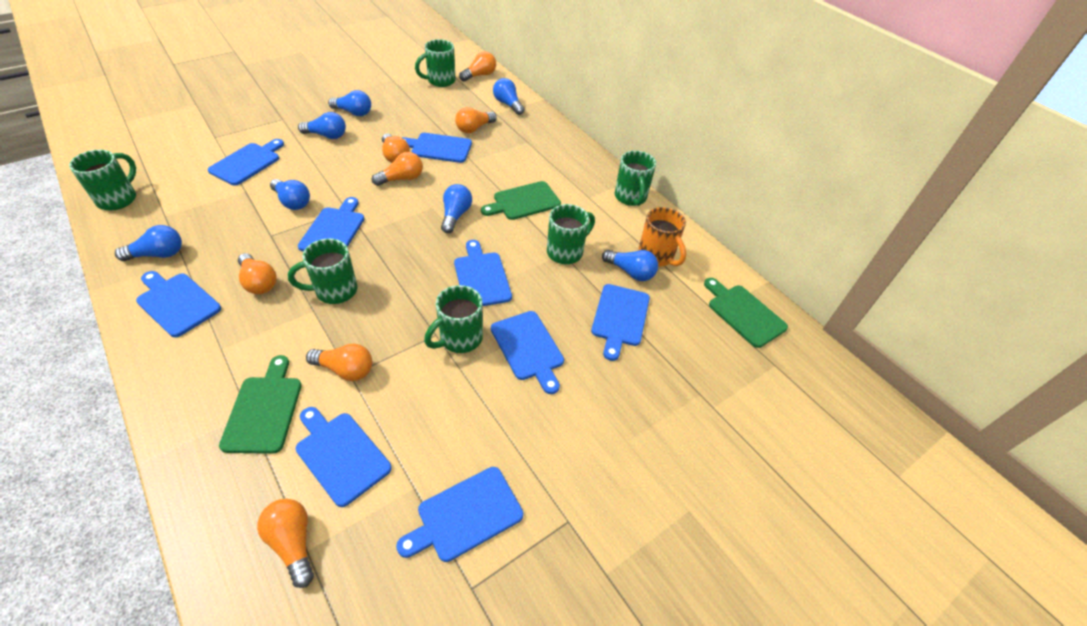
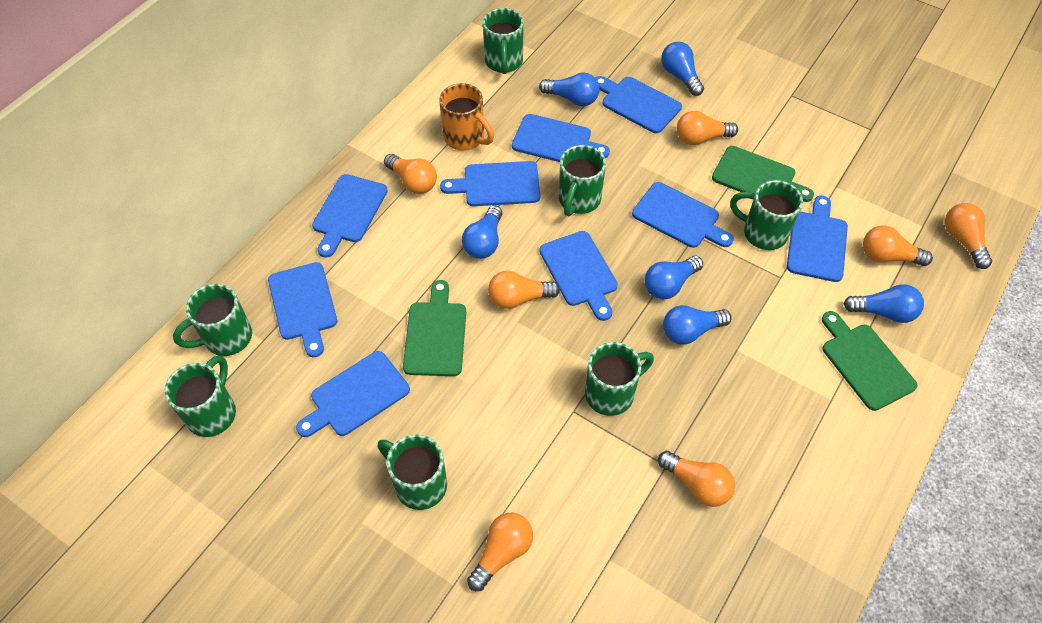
blue light bulb: [115,225,182,261] [270,179,310,210] [298,112,346,139] [328,90,371,116] [441,184,472,233] [493,78,525,115] [602,250,658,281] = 7 -> [462,205,502,259] [539,72,600,106] [644,256,703,299] [661,42,704,96] [663,305,732,345] [844,284,924,323] = 6
green mug: [69,150,136,210] [288,238,357,304] [415,39,456,87] [424,285,483,353] [547,204,595,264] [615,151,656,206] = 6 -> [164,355,236,437] [173,284,252,356] [378,434,447,510] [483,8,524,74] [559,145,606,216] [585,342,654,416] [730,180,803,250] = 7

